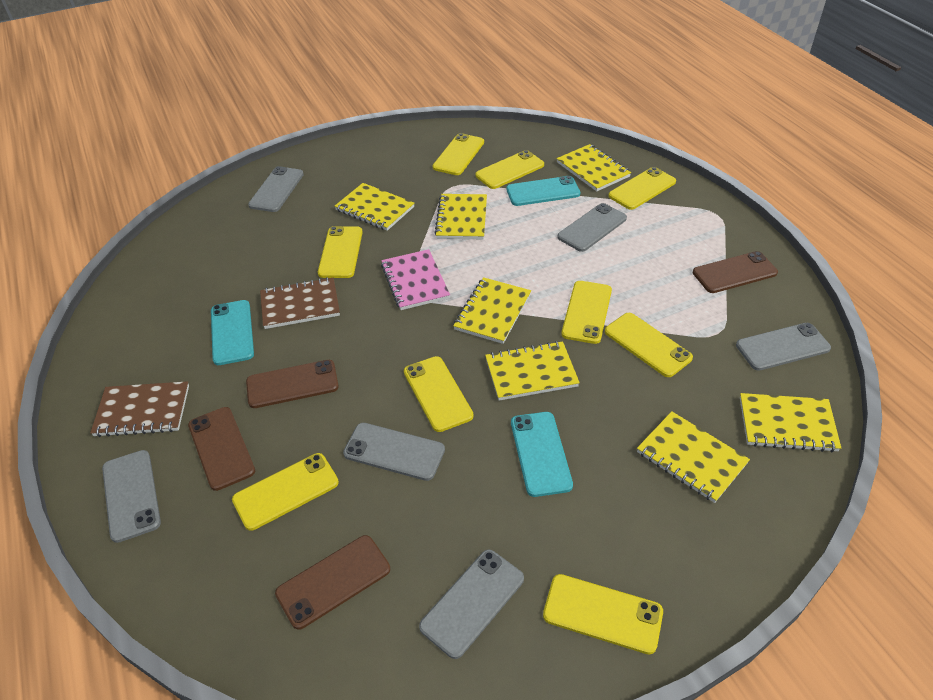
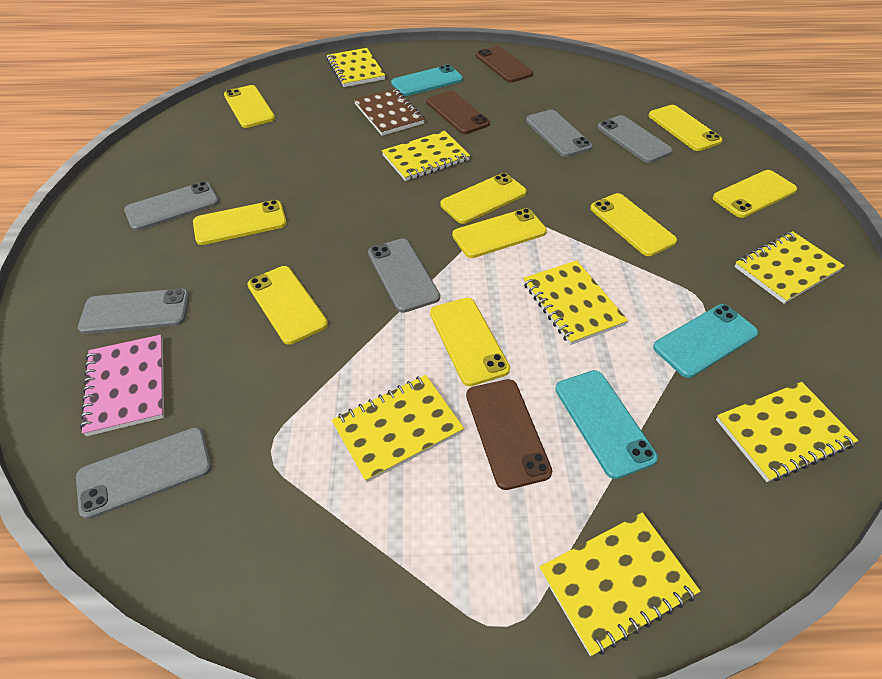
brown notebook: [90,381,189,437] [260,277,340,329] = 2 -> [354,88,425,136] = 1
brown phone: [188,407,255,491] [246,360,339,408] [275,535,390,630] [693,251,778,293] = 4 -> [427,91,490,134] [466,379,552,490] [476,46,533,82] = 3

